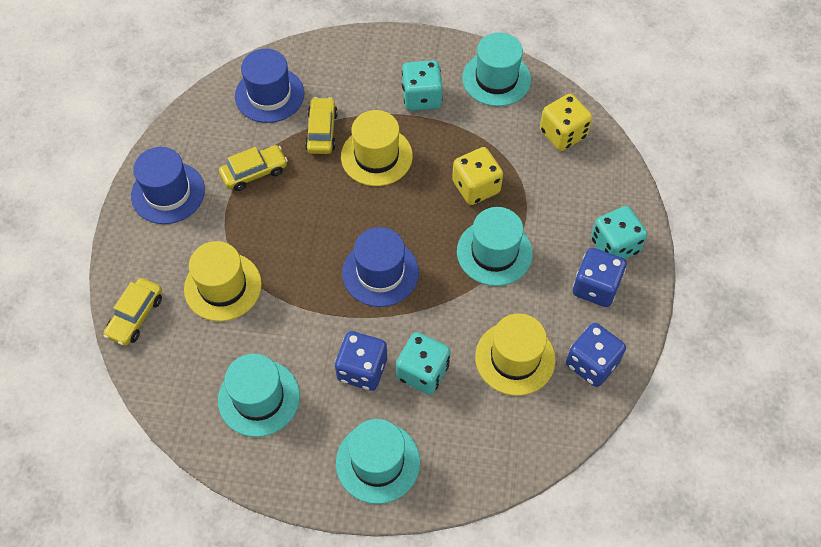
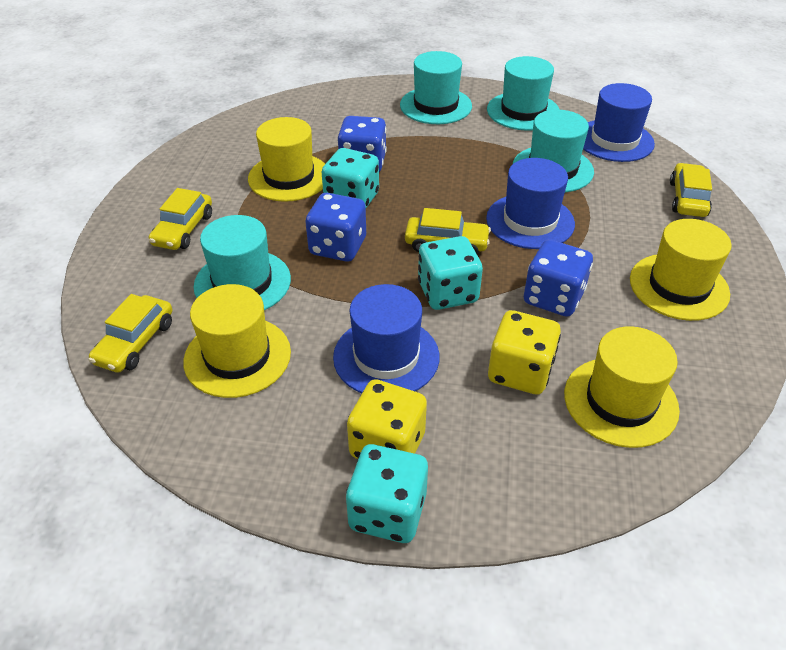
yellow car: [103,278,162,346] [219,145,288,191] [305,97,338,154] = 3 -> [88,294,173,373] [149,188,212,250] [405,208,491,254] [670,163,712,217] = 4
yellow hat: [184,241,262,321] [341,110,413,186] [475,313,556,396] = 3 -> [183,284,291,398] [248,117,325,202] [564,326,680,448] [630,219,732,321] = 4

